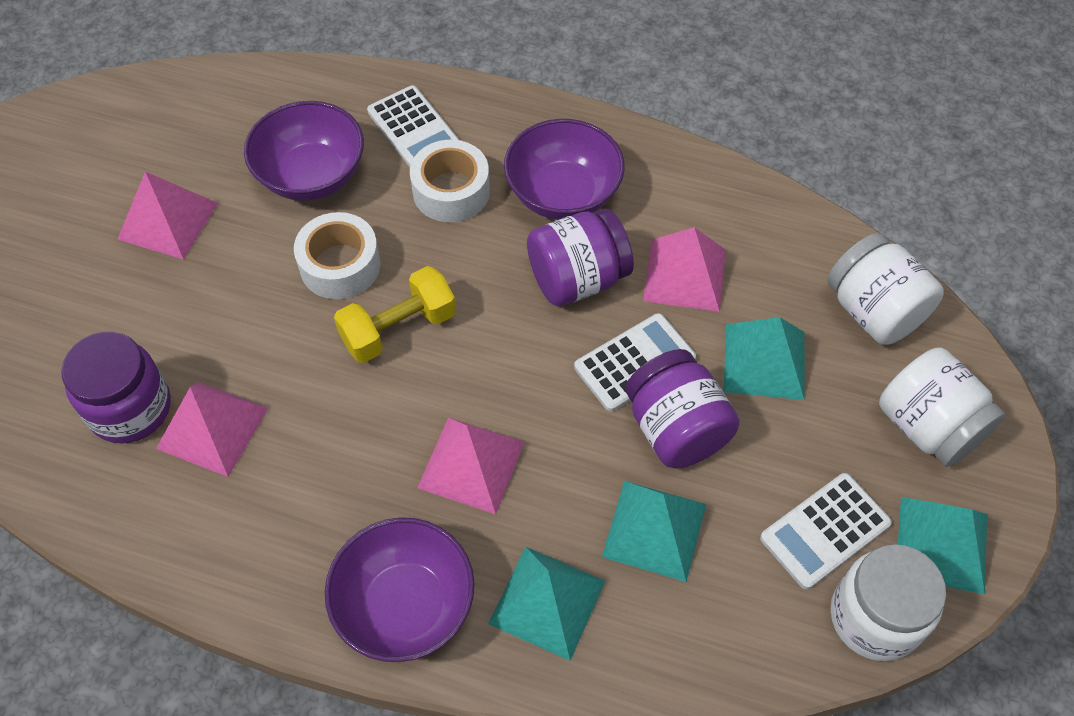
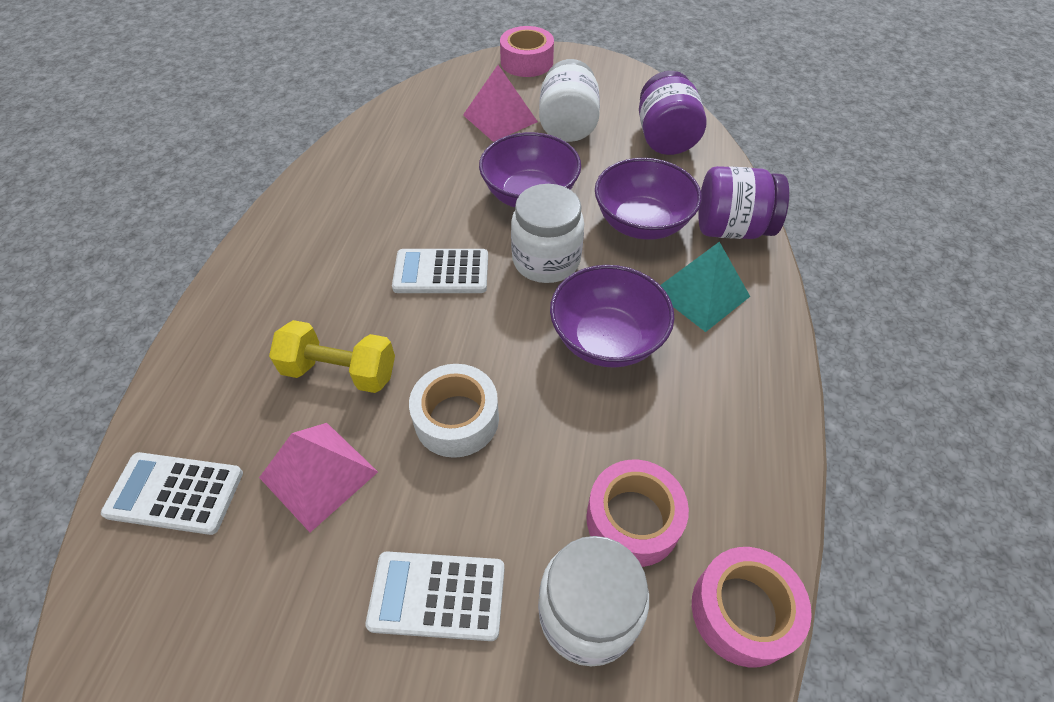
pink pyramid: [117,171,218,260] [156,382,269,477] [417,418,525,514] [643,227,726,312] = 4 -> [259,423,378,532] [463,65,538,142] = 2
pink tape: none = 0 -> [500,26,554,77] [586,460,689,567] [692,547,812,667] = 3
purple jar: [61,332,171,443] [527,209,634,306] [625,349,740,469] = 3 -> [639,71,707,155] [698,166,789,239] = 2
turquoise pyramid: [488,547,605,661] [602,481,706,582] [724,317,804,400] [898,497,987,595] = 4 -> [660,242,750,332] = 1
white tape: [294,212,381,299] [410,140,490,222] = 2 -> [409,364,499,458] = 1

